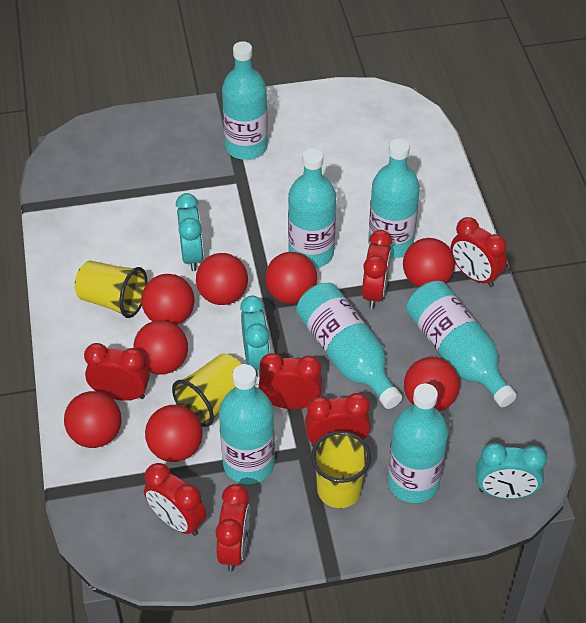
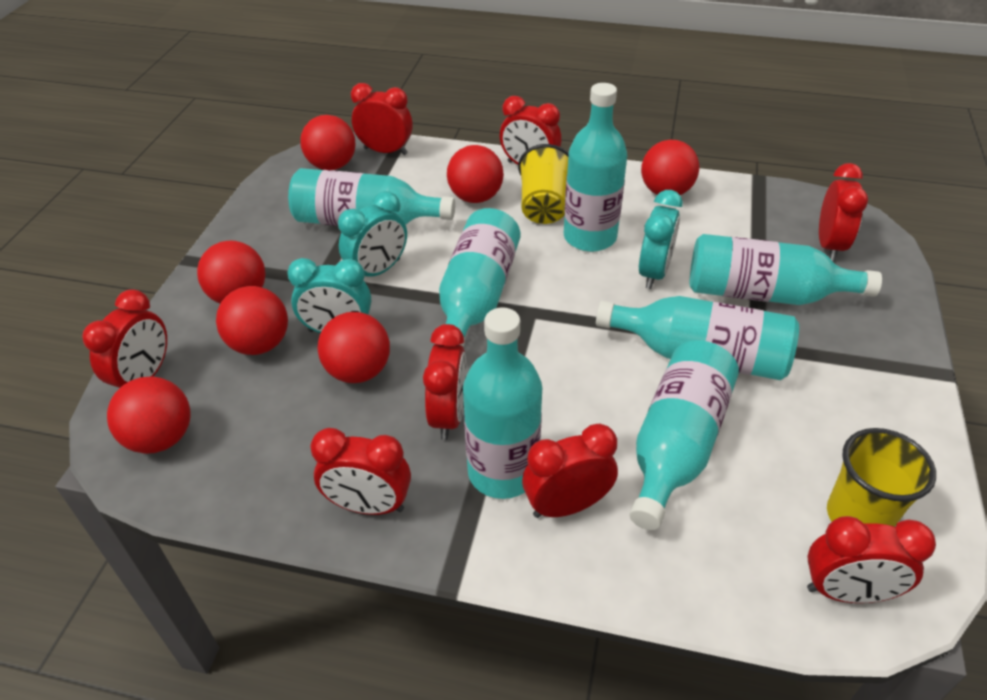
red ball: [64,391,121,448] [133,320,188,374] [141,274,194,325] [145,405,203,462] [196,253,248,305] [265,252,317,304] [403,238,455,287] [404,357,460,411] = 8 -> [107,376,191,454] [197,240,266,304] [216,286,288,355] [300,115,355,170] [317,312,390,383] [447,145,504,203] [641,140,699,195] = 7
red clock: [84,343,150,401] [144,463,206,536] [216,484,250,572] [259,353,322,409] [305,393,371,447] [362,230,392,309] [451,217,507,287] = 7 -> [82,289,167,388] [310,428,411,515] [351,83,413,155] [423,324,466,440] [500,96,561,164] [522,424,618,518] [807,516,936,603] [819,163,868,261] = 8
yellow cup: [75,261,148,318] [172,354,242,427] [311,431,371,508] = 3 -> [518,144,569,224] [827,428,936,527] = 2

